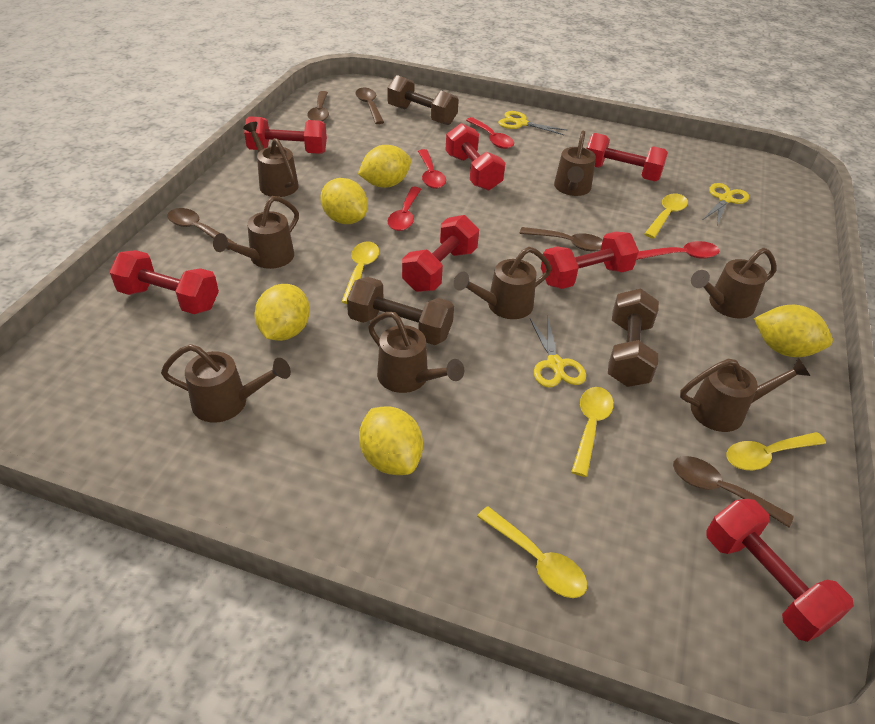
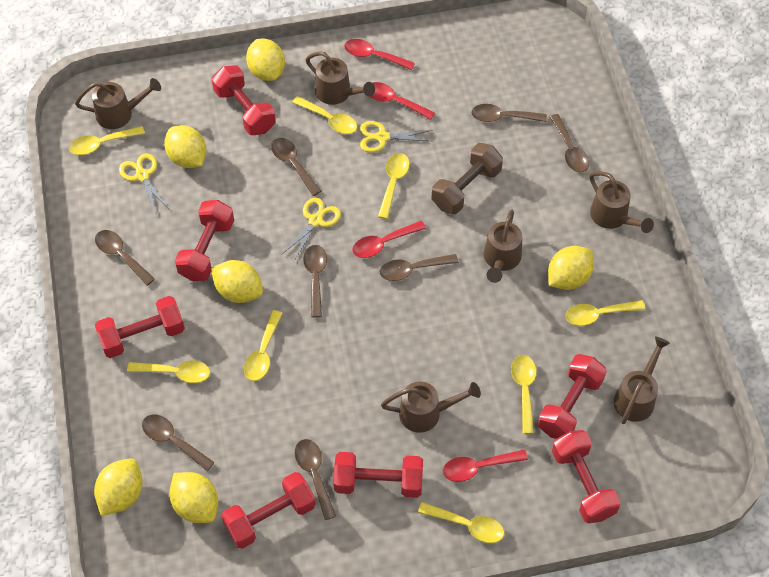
brown dumbbell: [347,277,454,345] [387,75,459,125] [608,289,659,387] = 3 -> [432,143,503,214] = 1
brown spoon: [167,208,236,250] [307,91,329,122] [355,88,384,124] [520,227,603,251] [673,456,794,527] = 5 -> [95,230,155,286] [142,415,215,471] [271,138,321,196] [295,439,336,520] [303,245,327,317] [380,254,458,281] [471,104,547,122] [550,114,589,172] = 8
brown watering can: [161,344,291,423] [213,196,299,269] [243,122,299,197] [368,312,464,393] [454,247,552,319] [554,131,596,196] [680,357,810,432] [691,248,776,319] = 8 -> [75,78,161,129] [305,51,375,105] [381,382,481,432] [484,210,522,283] [589,171,654,233] [614,337,670,424] = 6
yellow lemon: [254,284,310,341] [320,178,368,224] [358,145,411,188] [359,406,423,475] [754,305,833,357] = 5 -> [94,458,143,516] [164,125,206,168] [169,472,218,523] [211,260,263,303] [246,39,285,81] [548,246,594,290] = 6
yellow spoon: [341,242,379,304] [477,506,587,598] [571,387,614,477] [644,193,688,239] [726,432,826,470] = 5 -> [69,126,145,155] [127,361,210,383] [244,310,283,381] [292,96,357,134] [378,153,410,219] [418,502,504,543] [511,355,536,434] [566,300,646,326] = 8

